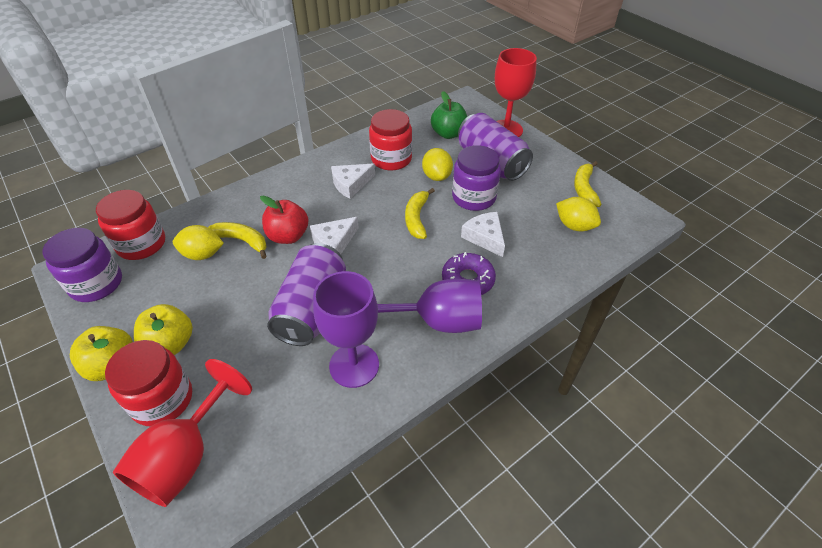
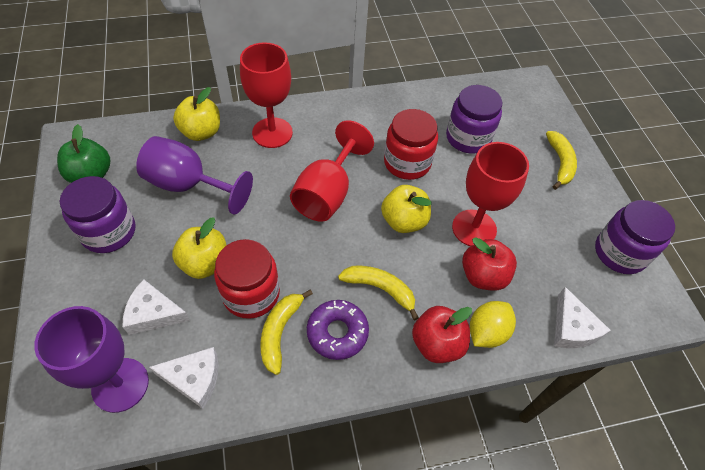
purple can: [267,243,346,346] [458,113,533,181] = 2 -> none = 0
purple jar: [42,228,122,302] [452,145,501,211] = 2 -> [60,176,135,253] [446,85,502,154] [595,200,675,274] = 3
red apple: [260,195,308,244] = 1 -> [412,306,472,363] [462,237,517,291] = 2
red goblet: [113,359,252,507] [495,48,537,137] = 2 -> [240,42,293,148] [290,120,374,222] [452,142,529,247] = 3
red jar: [96,190,165,260] [105,340,192,426] [369,109,412,171] = 3 -> [214,239,280,319] [384,109,438,180] = 2
yellow apple: [70,326,133,381] [134,304,193,355] = 2 -> [172,218,226,279] [173,87,220,141] [381,185,432,233] = 3
yellow lemon: [173,225,224,260] [422,148,453,181] [556,197,601,231] = 3 -> [470,301,516,348] = 1

